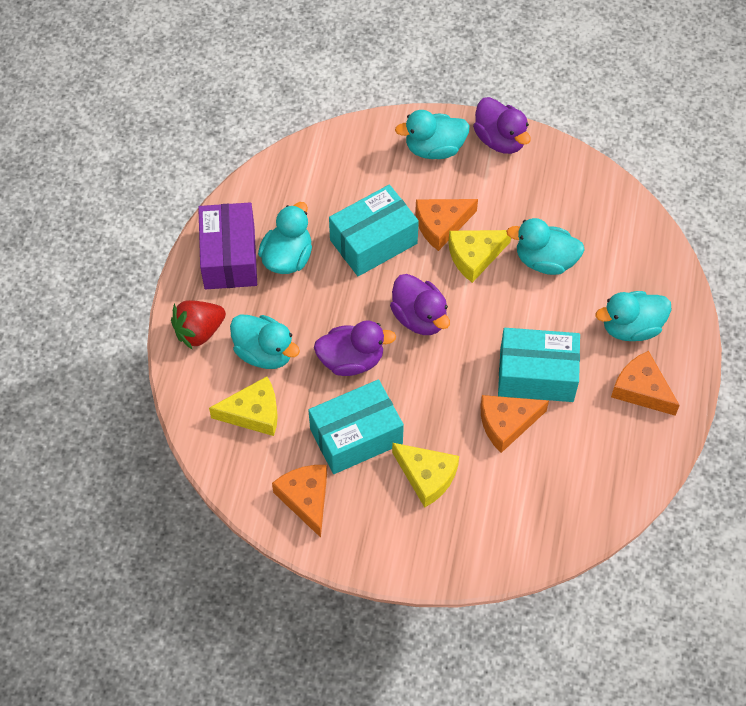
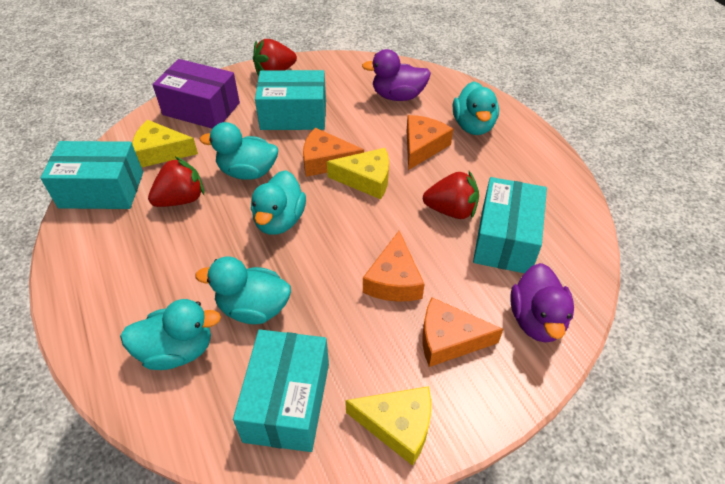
purple duck: [314,320,396,376] [390,274,450,335] [473,97,531,154] = 3 -> [362,49,431,101] [510,263,574,343] = 2
red strawberry: [171,300,226,350] = 1 -> [148,157,204,207] [253,39,297,76] [423,171,479,219] = 3
turquoise box: [309,379,404,474] [329,185,419,276] [498,328,580,402] = 3 -> [40,141,143,209] [233,330,329,452] [255,70,326,130] [473,177,547,273] = 4

